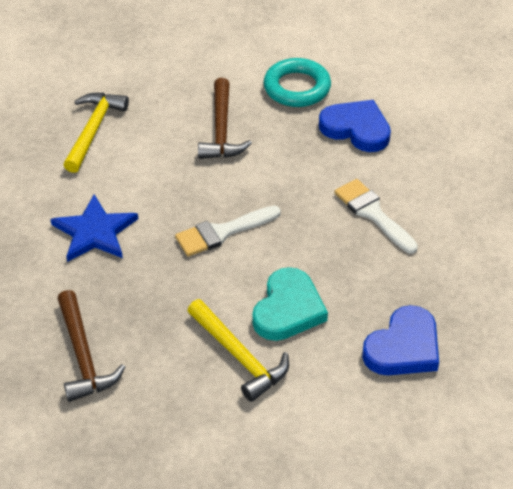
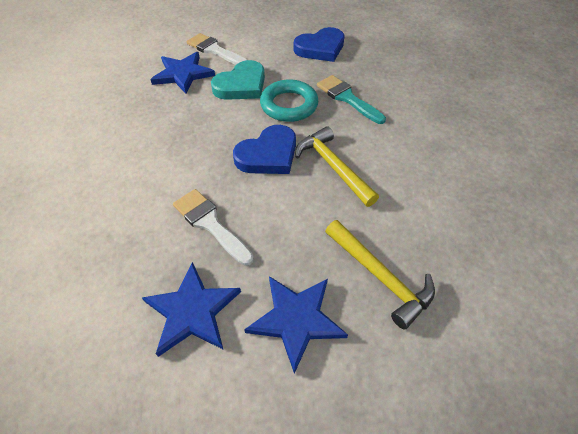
blue star: [50,194,138,262] = 1 -> [142,262,241,357] [150,52,215,94] [244,276,348,374] = 3
brown hammer: [57,290,125,402] [198,78,252,159] = 2 -> none = 0
turquoise brush: none = 0 -> [317,75,386,124] = 1

